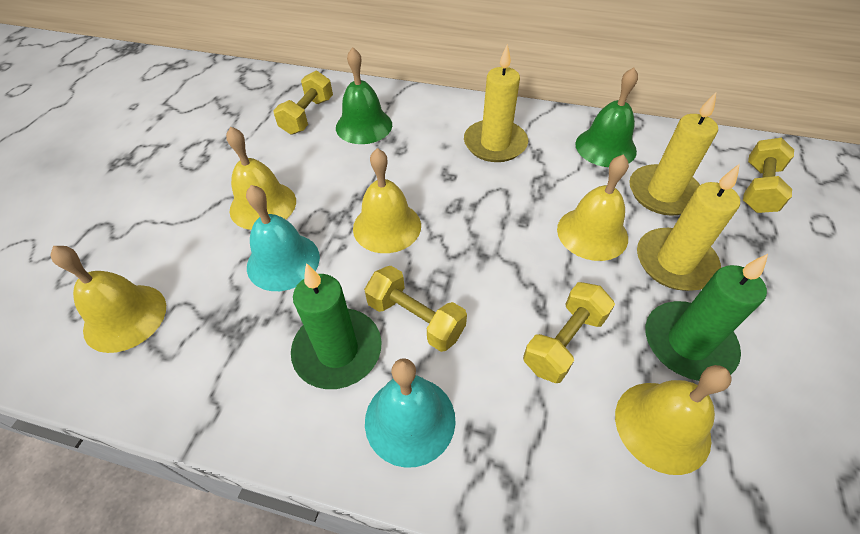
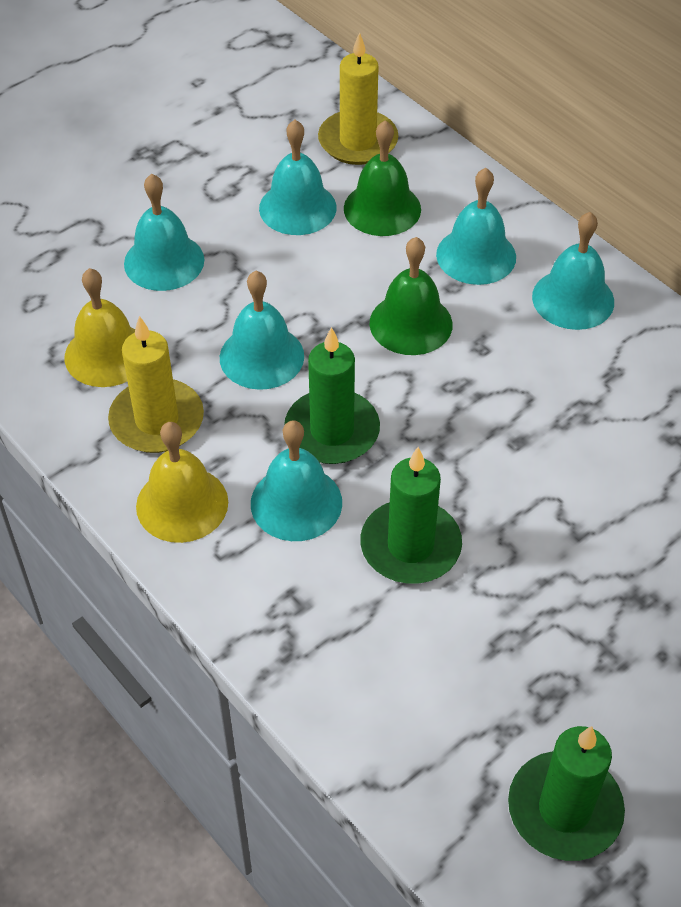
green candle: [291,263,382,389] [645,254,768,381] = 2 -> [284,327,380,464] [360,447,462,584] [508,726,625,861] = 3
turquoise bell: [246,185,320,291] [365,358,456,468] = 2 -> [124,174,204,291] [220,271,304,390] [251,420,342,541] [259,120,337,235] [436,168,516,285] [532,212,614,330] = 6
yellow bell: [50,246,166,353] [226,127,296,230] [353,148,421,253] [557,154,629,261] [615,365,731,475] = 5 -> [65,268,135,387] [136,422,228,543] = 2
yellow candle: [464,44,528,162] [629,91,718,216] [637,164,740,291] = 3 -> [108,316,204,453] [318,32,399,165] = 2
yellow dumbbell: [273,71,333,135] [364,266,467,352] [523,282,615,383] [743,138,794,213] = 4 -> none = 0

